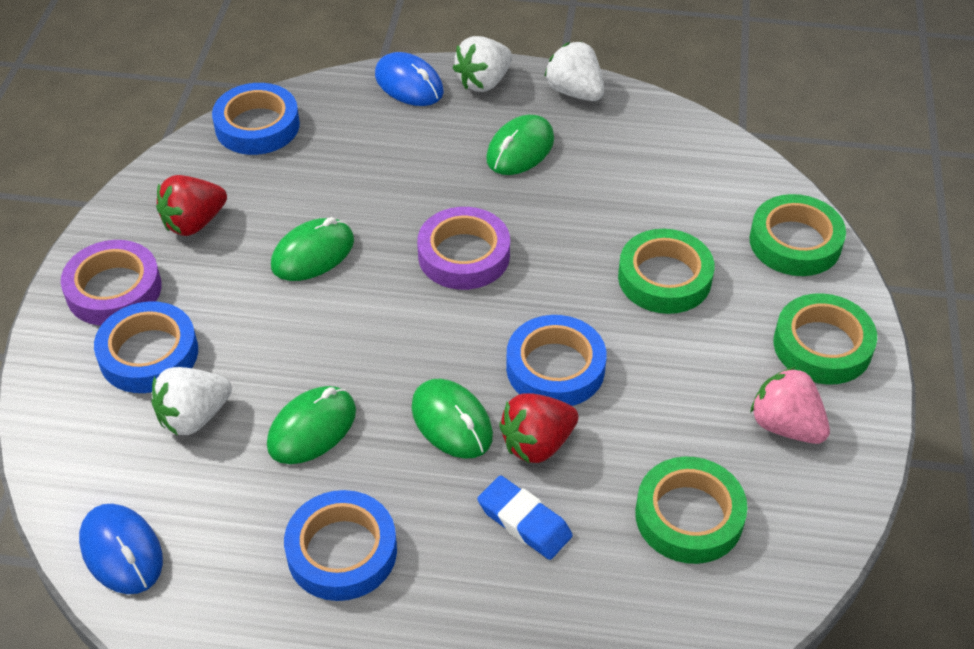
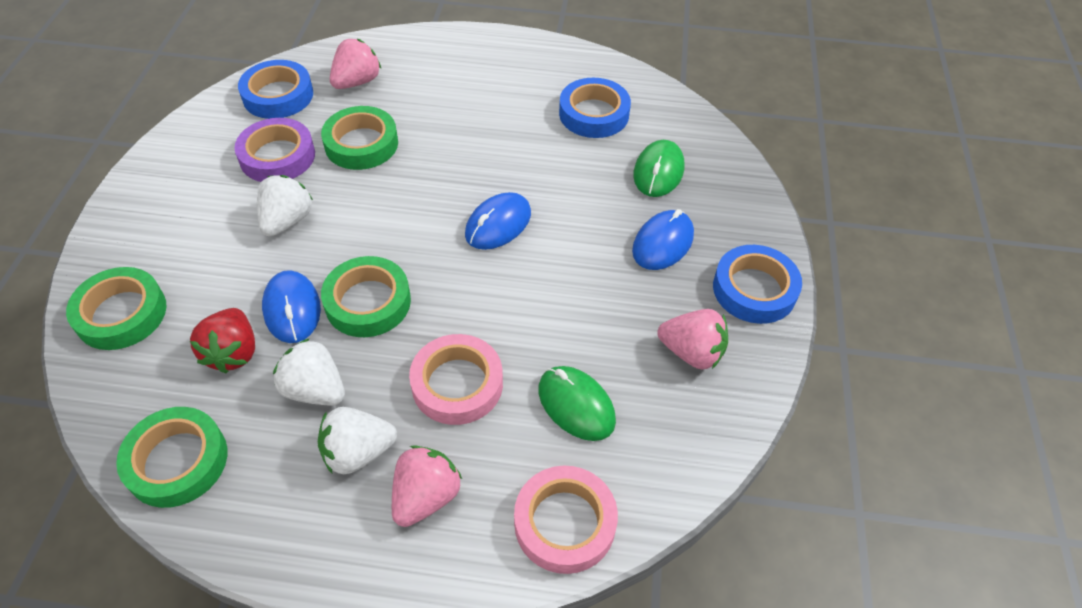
blue eraser: [477,476,573,560] = 1 -> none = 0
blue mouse: [79,504,163,594] [375,52,444,106] = 2 -> [262,270,321,343] [465,192,531,250] [632,209,694,270] = 3
blue tape: [94,301,198,393] [212,83,300,155] [284,490,397,601] [506,315,607,406] = 4 -> [238,60,313,119] [559,78,631,138] [713,245,802,324] = 3
green mouse: [267,386,356,464] [271,217,354,281] [411,379,493,459] [486,115,554,175] = 4 -> [538,366,616,441] [633,140,684,197] = 2
pink strawberry: [750,367,830,444] = 1 -> [330,39,381,89] [392,445,462,527] [657,309,728,370] = 3
pink tape: none = 0 -> [409,334,503,425] [514,466,618,574] = 2
purple tape: [61,240,162,326] [417,207,510,290] = 2 -> [235,118,315,182] = 1
red strawberry: [156,175,227,236] [499,394,579,464] = 2 -> [190,308,255,373] = 1

